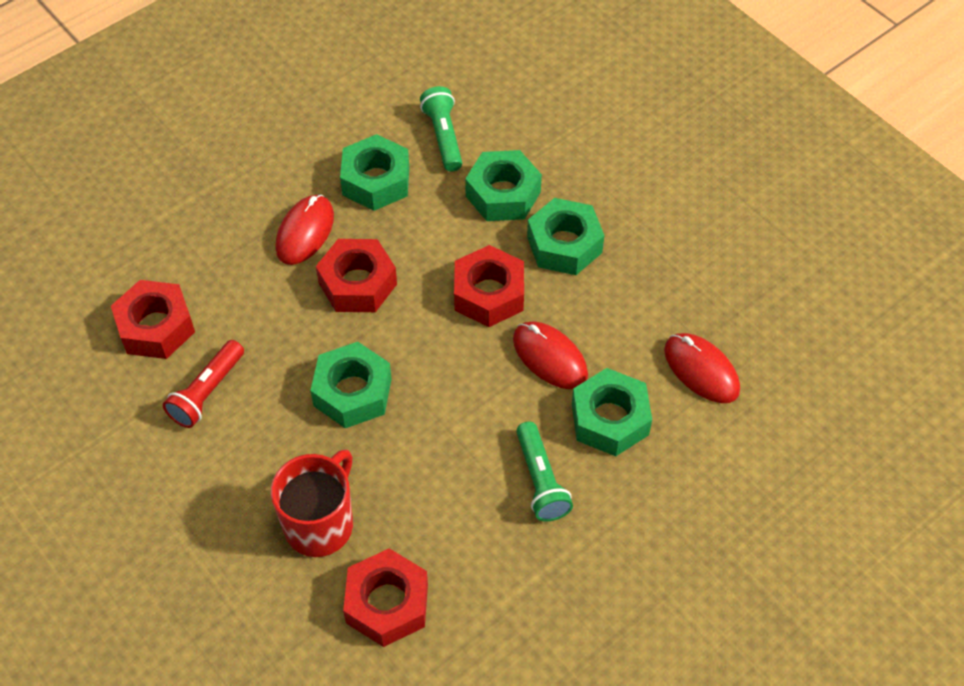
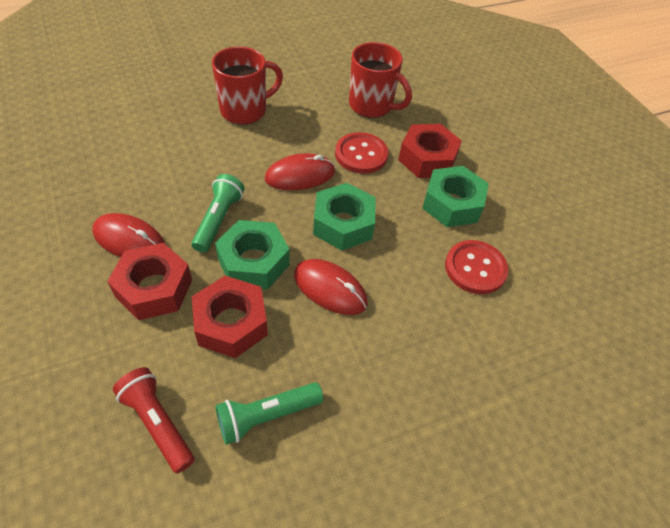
green nut: [310,342,392,428] [340,134,409,211] [465,150,542,221] [527,198,604,275] [572,368,652,456] = 5 -> [215,220,290,289] [313,183,376,251] [422,166,489,227] = 3
red button: none = 0 -> [335,132,388,174] [445,240,508,294] = 2
red mug: [271,449,353,557] = 1 -> [212,46,283,125] [349,42,412,118] = 2
red nut: [111,280,195,359] [316,239,397,312] [343,548,428,647] [454,245,524,327] = 4 -> [107,243,192,320] [192,276,268,358] [398,124,462,178] = 3

